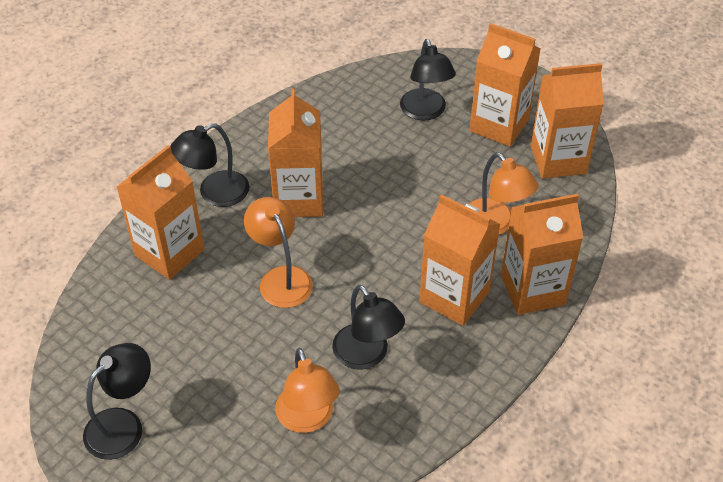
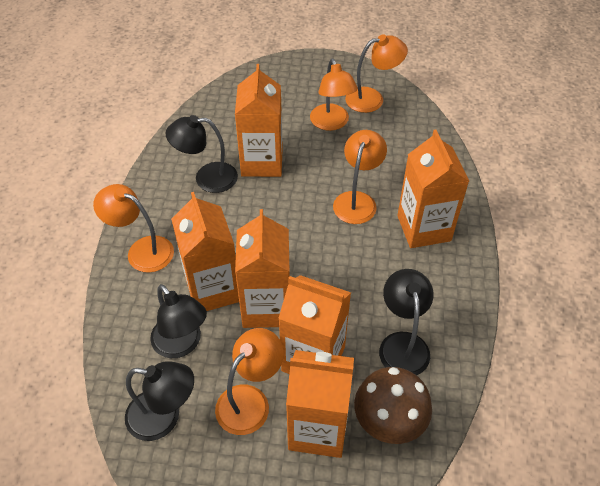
brown mushroom: none = 0 -> [354,367,432,444] = 1
orange lamp: [244,197,313,308] [275,348,340,433] [469,152,539,235] = 3 -> [93,184,174,273] [215,328,284,435] [310,58,358,131] [333,130,387,224] [345,34,408,113] = 5

